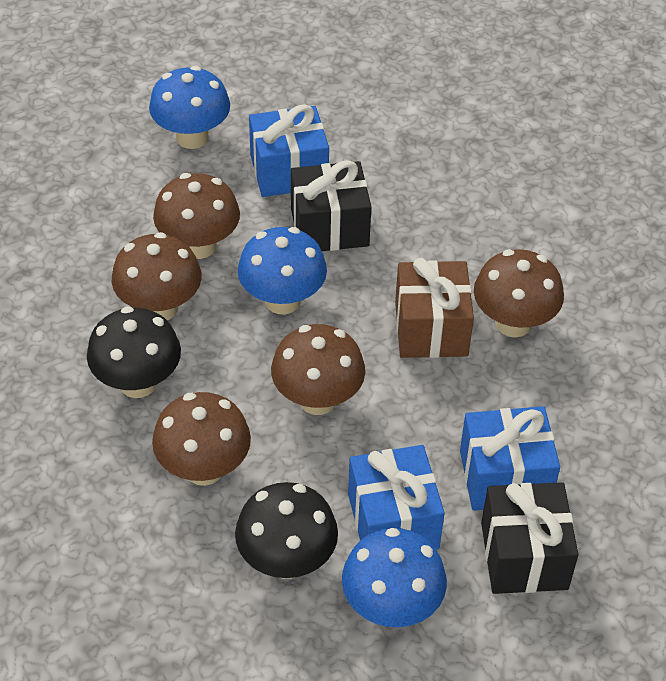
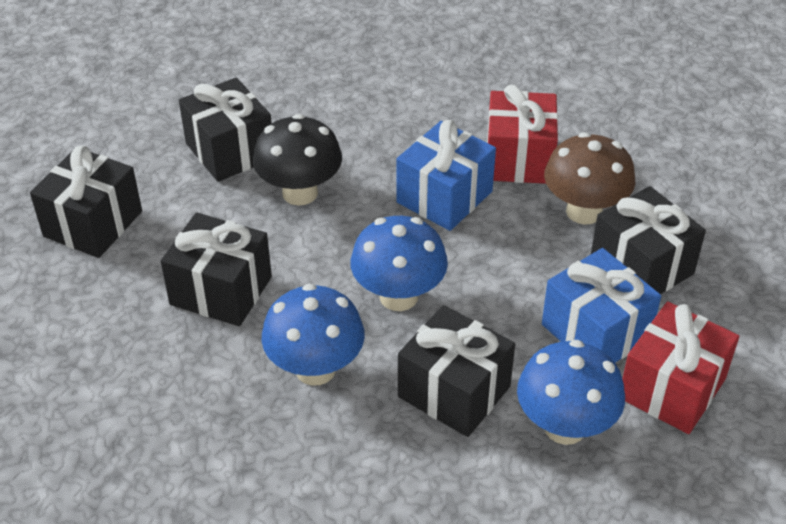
black gift: [291,160,371,251] [481,482,579,594] = 2 -> [30,145,142,258] [161,212,272,326] [179,78,272,182] [398,305,515,437] [591,186,706,294] = 5
black mushroom: [87,306,181,398] [235,482,338,579] = 2 -> [253,114,342,206] = 1
blue gift: [249,104,329,197] [348,445,445,549] [460,406,560,511] = 3 -> [396,120,496,231] [542,248,661,363] = 2
brown gift: [395,258,474,358] = 1 -> none = 0
brown mushroom: [112,232,202,320] [152,392,251,486] [153,173,240,259] [271,324,365,415] [474,249,564,338] = 5 -> [544,132,636,225] = 1
red gift: none = 0 -> [487,85,558,184] [622,301,739,434] = 2

